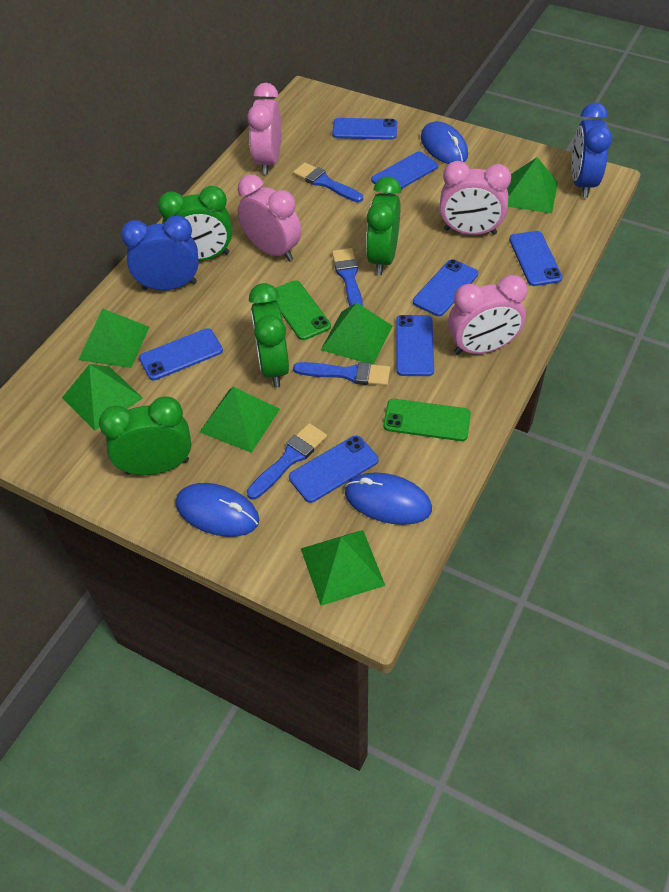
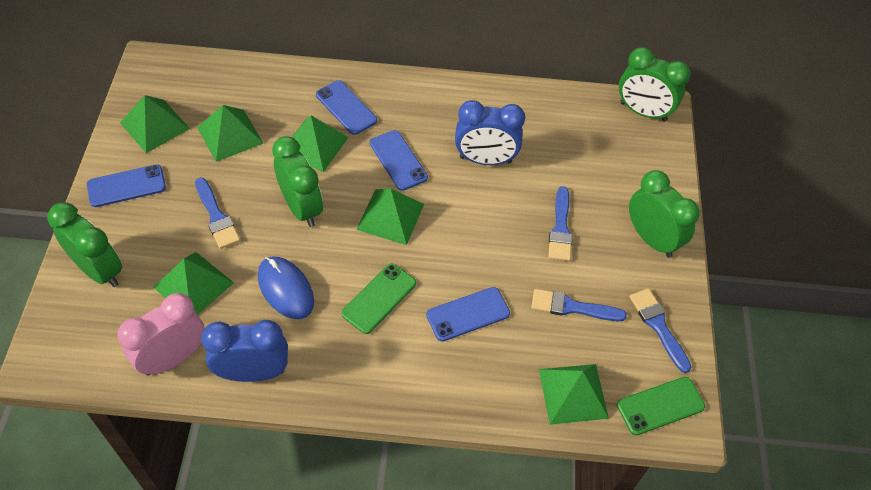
blue mouse: [176,483,259,537] [345,472,432,525] [421,121,468,164] = 3 -> [258,257,314,319] = 1
blue phone: [139,328,223,380] [289,435,378,503] [332,118,397,140] [371,151,438,194] [396,315,434,376] [413,259,478,316] [509,231,563,286] = 7 -> [87,164,166,207] [316,80,377,135] [370,130,428,191] [426,287,510,341] = 4
pink clock: [238,174,301,262] [247,83,281,175] [439,161,511,235] [448,275,528,355] = 4 -> [118,293,205,376] = 1

